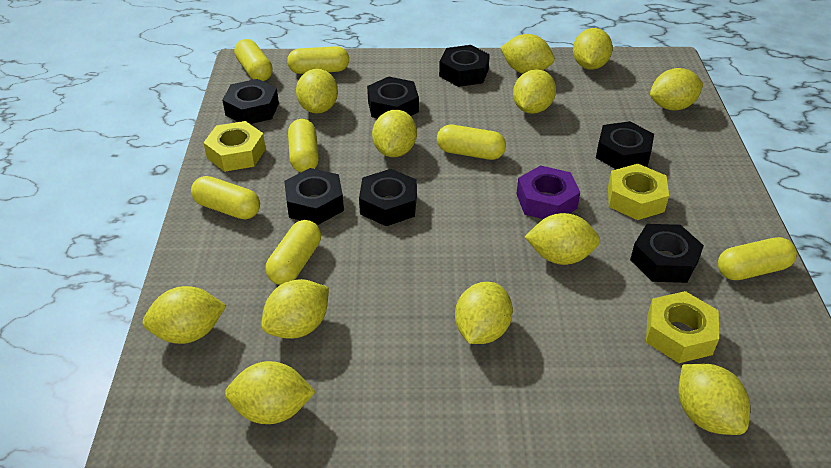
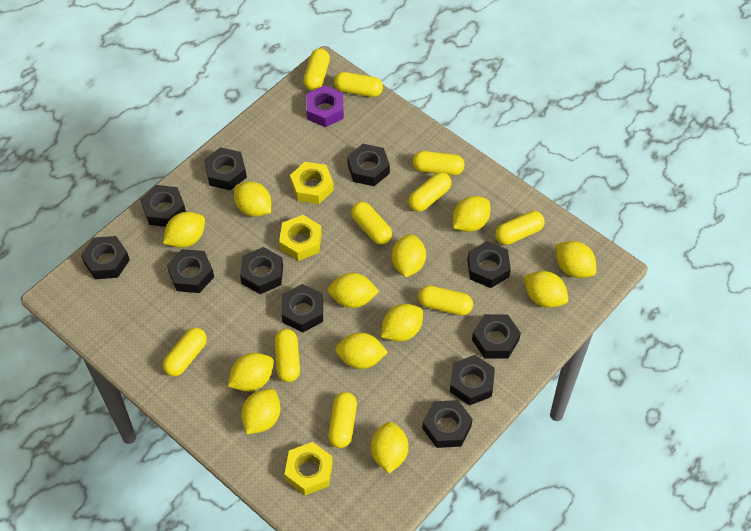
black nut: [222,79,279,124] [284,168,344,225] [359,169,417,226] [367,77,419,118] [439,45,490,87] [596,121,654,169] [630,224,704,283] = 7 -> [81,236,130,279] [140,185,186,227] [167,249,214,293] [204,147,247,190] [240,247,283,294] [281,284,323,333] [347,144,390,186] [422,400,473,448] [450,355,495,406] [467,241,511,288] [472,314,521,359] = 11
yellow capsule: [191,176,260,220] [234,39,273,81] [266,220,321,285] [287,46,349,74] [288,119,319,172] [437,125,506,160] [718,237,797,280] = 7 -> [163,328,207,376] [275,329,300,382] [303,48,330,91] [328,392,357,448] [334,72,383,97] [351,202,392,244] [408,172,451,212] [413,151,465,175] [418,285,473,315] [495,211,545,245] = 10

